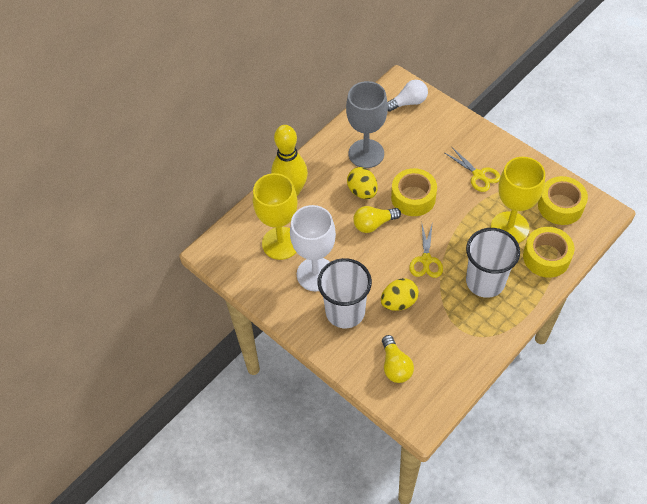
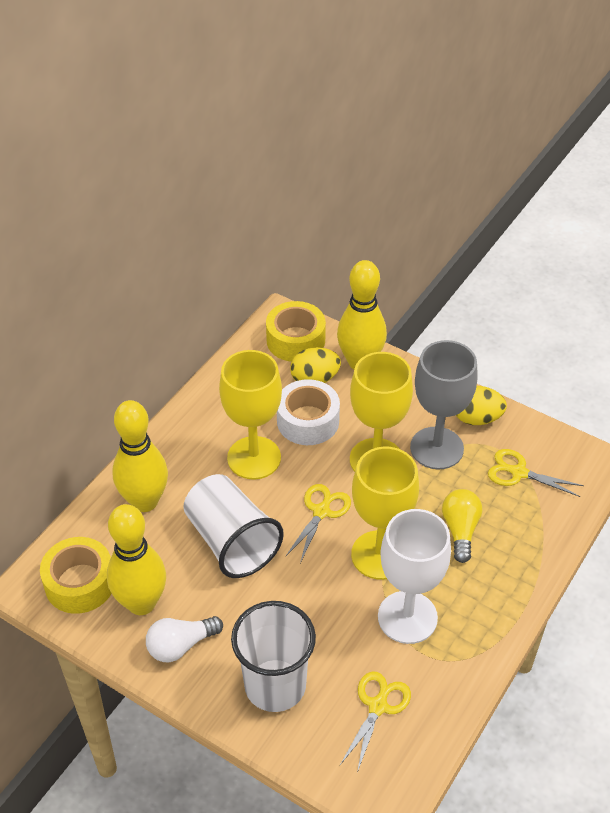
white tape: none = 0 -> [277,379,340,445] = 1
yellow bowling pin: [271,125,308,196] = 1 -> [107,504,166,615] [112,400,168,512] [337,260,387,369] = 3
yellow goblet: [253,173,298,260] [491,157,545,243] = 2 -> [219,350,282,479] [350,352,413,472] [351,446,419,580] = 3
yellow light bulb: [353,206,401,233] [382,335,414,383] = 2 -> [442,489,482,563] = 1
yellow scissors: [409,222,443,278] [445,146,500,192] = 2 -> [285,484,351,563] [340,672,411,772] [488,449,584,497] = 3
yellow tape: [391,168,437,216] [523,227,575,278] [538,176,588,225] = 3 -> [40,537,112,614] [266,301,326,362] = 2

